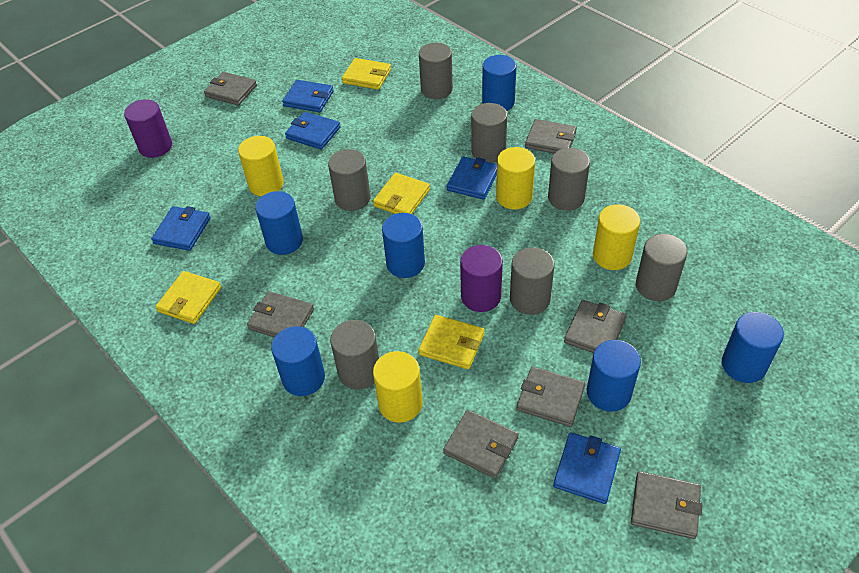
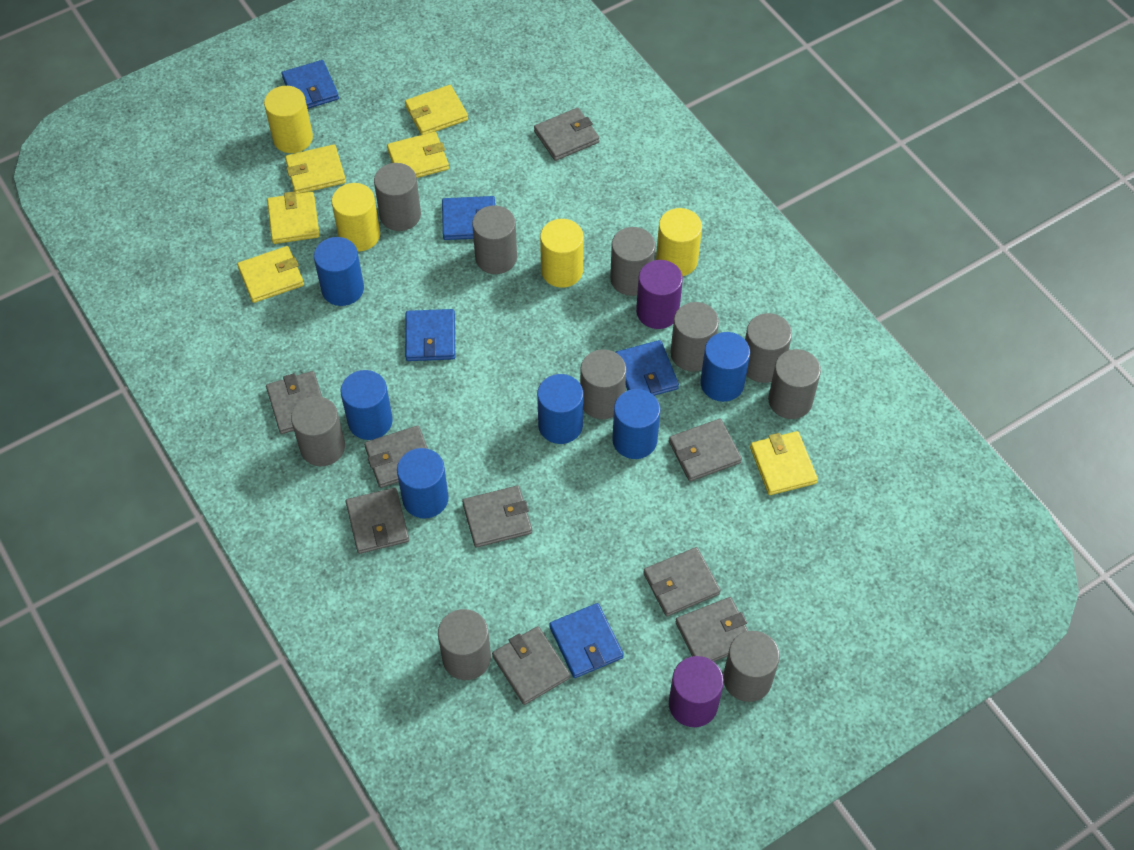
grey cylinder: [328,149,370,211] [330,320,379,390] [419,43,453,99] [471,103,507,163] [510,247,555,315] [548,148,590,210] [636,234,687,301] = 7 -> [291,396,345,466] [374,163,421,231] [438,609,491,680] [472,205,517,274] [580,349,626,419] [610,227,655,296] [670,302,719,372] [723,631,780,702] [745,313,792,383] [768,349,821,419] = 10
grey wallet: [204,72,257,106] [247,291,314,338] [443,410,519,479] [517,367,585,427] [525,119,577,153] [564,300,626,353] [631,471,702,539] = 7 -> [266,371,322,434] [346,488,409,554] [364,425,428,488] [462,485,532,548] [492,626,570,705] [534,108,599,161] [643,547,721,617] [669,419,742,481] [676,597,748,662] = 9
yellow wallet: [155,271,221,324] [342,58,391,90] [373,173,430,214] [418,315,485,369] = 4 -> [237,246,304,303] [267,191,320,244] [285,144,346,194] [387,132,449,178] [405,85,468,135] [750,431,818,495] = 6

